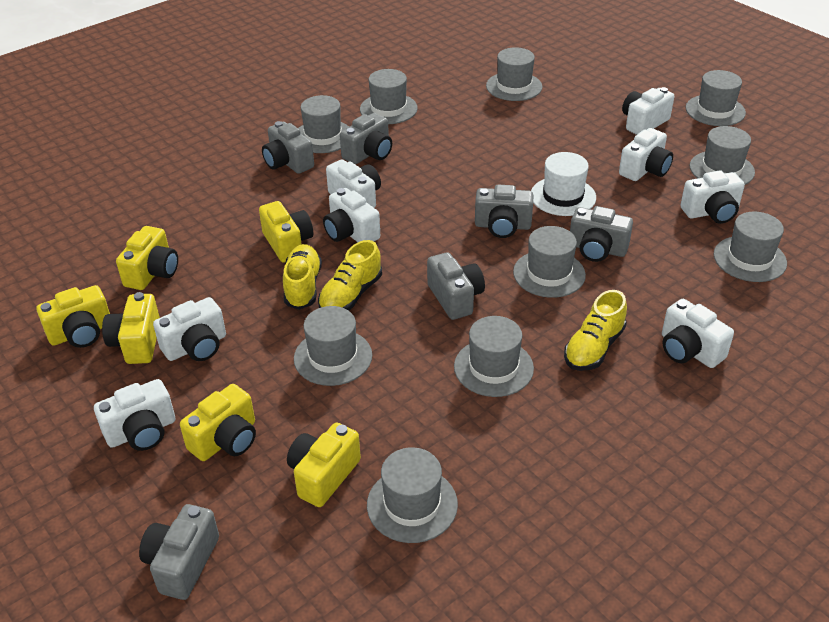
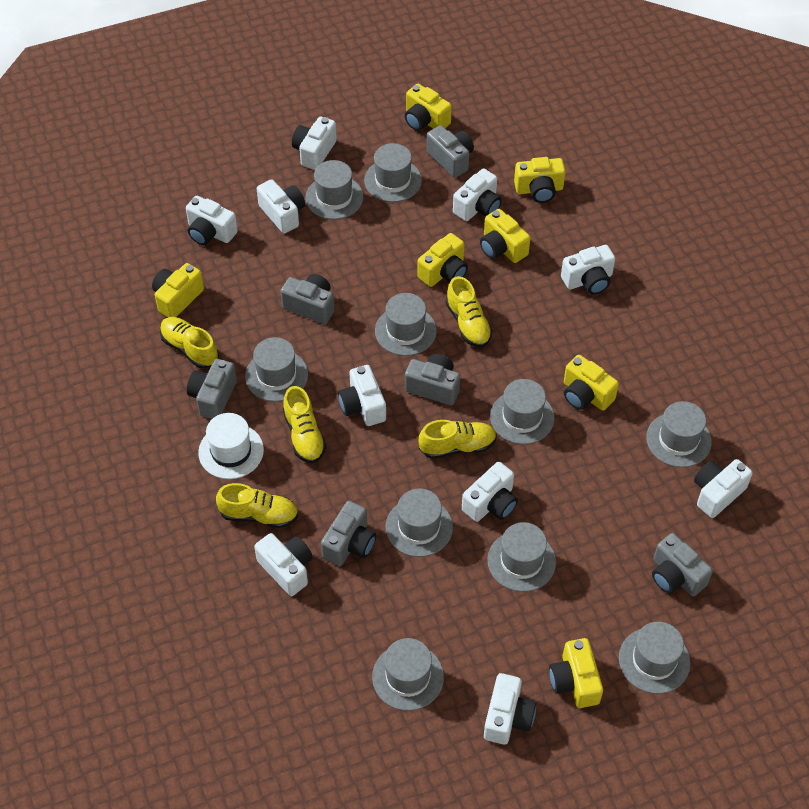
white camera: [94,379,175,451] [153,297,226,361] [323,188,380,242] [326,159,381,208] [619,128,673,181] [622,87,674,135] [662,299,734,368] [680,170,745,224] = 8 -> [186,196,238,245] [254,533,313,596] [257,179,305,234] [292,117,337,170] [338,365,386,426] [453,169,502,221] [462,462,518,522] [484,673,536,745] [561,245,615,295] [694,459,753,518] = 10
yellow camera: [36,285,110,348] [102,292,160,364] [116,226,178,290] [180,384,256,461] [259,201,313,263] [287,422,361,507] = 6 -> [152,263,204,317] [405,84,452,131] [417,233,468,287] [480,209,530,263] [514,157,566,203] [549,638,603,708] [564,355,619,410] = 7
yellow shoe: [283,244,322,310] [318,240,382,311] [564,290,627,371] = 3 -> [160,317,219,369] [216,483,298,528] [283,386,326,463] [419,420,497,459] [446,276,492,347] = 5

